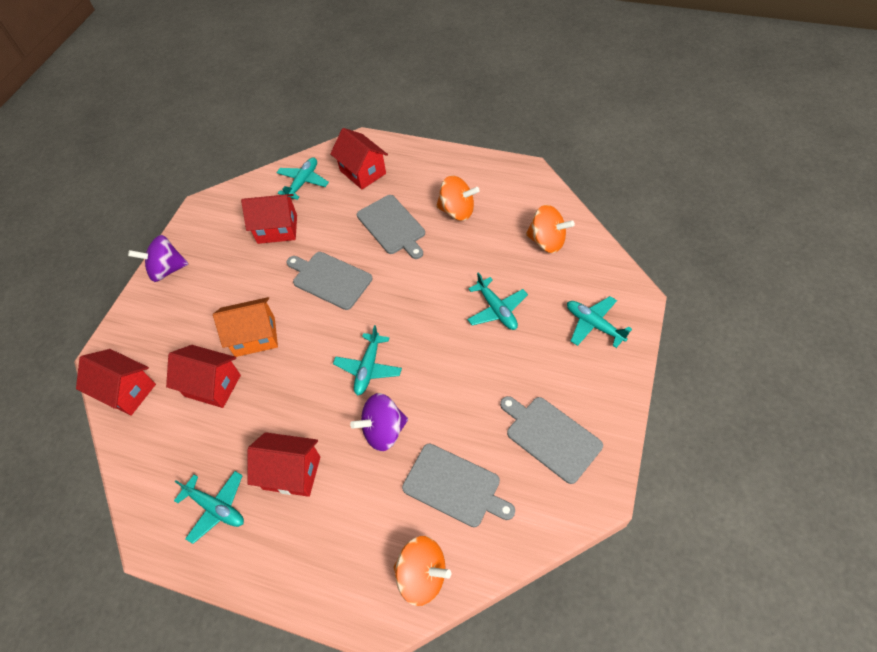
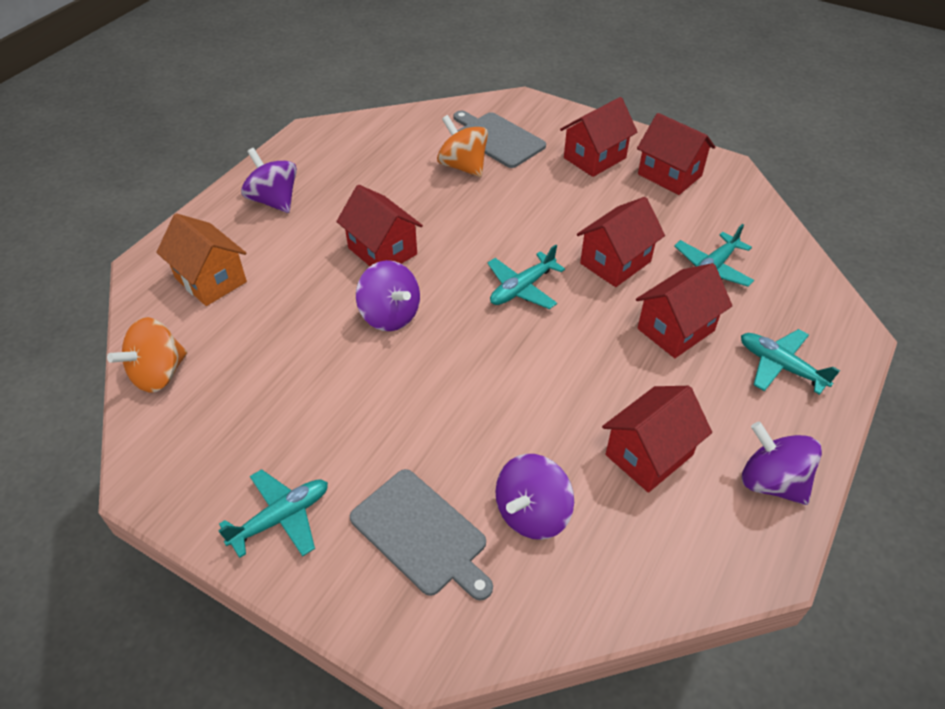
grey cutting board: [287,252,373,310] [357,195,425,259] [402,444,515,527] [500,396,603,484] = 4 -> [350,469,493,601] [454,111,546,168] = 2
orange spinning top: [393,536,451,606] [436,175,480,221] [526,205,575,253] = 3 -> [107,317,187,393] [437,115,488,177] = 2
purple spinning top: [128,235,188,282] [350,393,408,451] = 2 -> [241,148,297,213] [356,260,420,331] [495,454,574,540] [742,421,822,505] = 4
red house: [76,349,156,416] [166,345,241,408] [241,194,297,244] [248,432,320,497] [330,128,388,189] = 5 -> [336,185,423,266] [560,97,638,177] [577,197,665,287] [602,386,712,493] [636,263,732,358] [637,113,715,195] = 6
turquoise plane: [174,471,244,544] [276,157,329,200] [333,325,402,396] [467,272,528,330] [567,296,632,348] = 5 -> [218,469,328,558] [487,244,565,309] [674,224,754,287] [741,329,840,395] = 4

